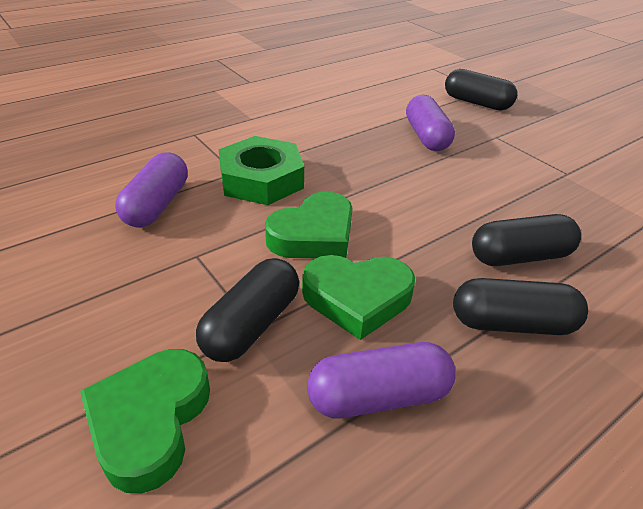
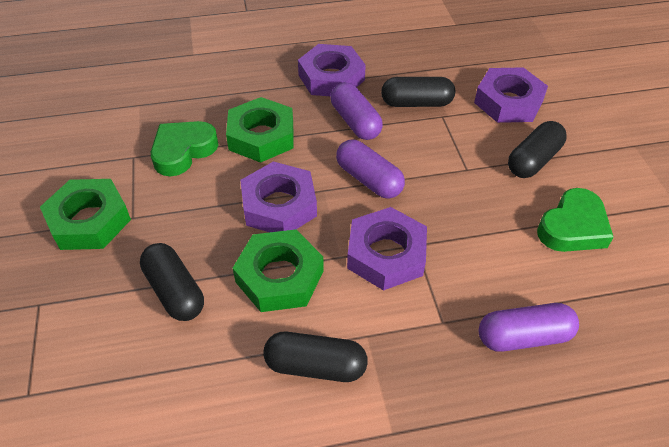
green heart: [80,349,210,493] [265,191,353,258] [302,255,415,340] = 3 -> [151,121,219,176] [537,188,614,252] = 2
green nut: [219,136,304,205] = 1 -> [40,179,131,250] [226,97,293,163] [233,229,324,312] = 3
purple nut: none = 0 -> [240,161,317,232] [298,44,366,96] [347,207,427,291] [474,67,548,123] = 4

